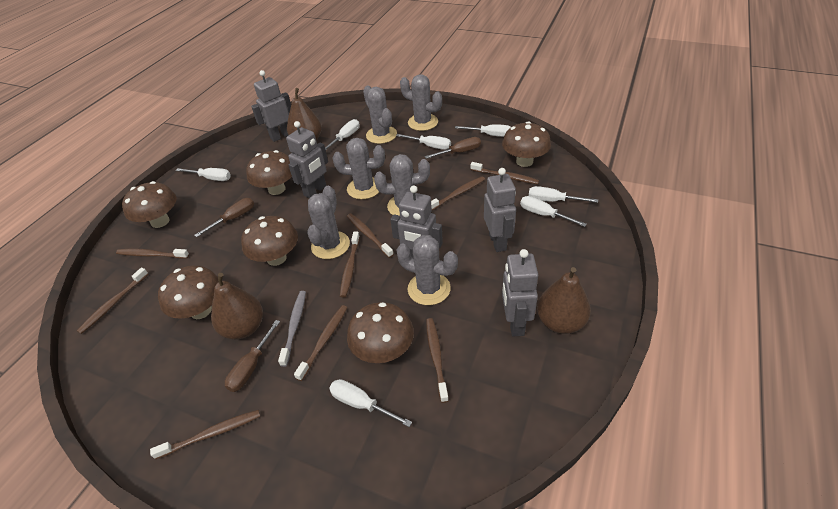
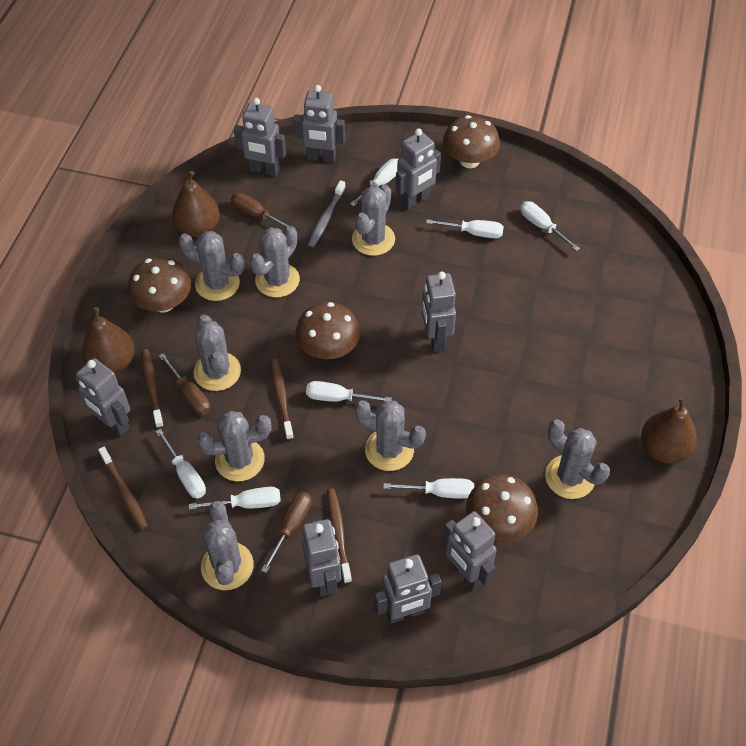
brown mushroom: [122,181,177,228] [158,266,219,319] [241,216,298,266] [246,150,292,195] [347,302,414,363] [502,121,551,167] = 6 -> [128,257,191,312] [295,302,360,359] [443,115,500,168] [466,474,538,542] = 4
brown toothbrush: [77,267,148,334] [116,249,189,259] [150,410,260,459] [294,305,348,381] [340,232,360,298] [347,213,394,258] [426,318,449,403] [431,176,485,210] [470,162,539,184] = 9 -> [98,447,148,530] [141,349,164,428] [270,359,294,440] [327,489,352,584] = 4
grey cactus: [307,186,350,259] [332,138,385,199] [363,86,397,144] [374,154,430,216] [396,235,458,305] [400,74,442,131] = 6 -> [178,231,245,301] [194,315,241,391] [197,411,272,481] [201,501,254,590] [250,226,300,297] [352,184,395,256] [355,400,426,471] [545,419,610,499] = 8
grey robot: [251,70,291,142] [286,121,328,198] [390,185,443,258] [484,168,516,252] [502,249,538,336] = 5 -> [75,358,130,436] [234,98,286,176] [293,85,345,163] [301,519,341,597] [374,554,441,624] [396,128,441,210] [422,271,456,352] [443,511,497,590] = 8

